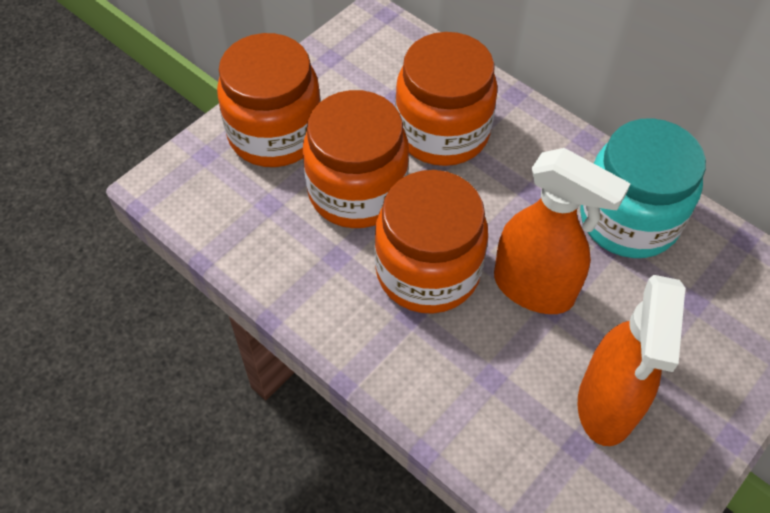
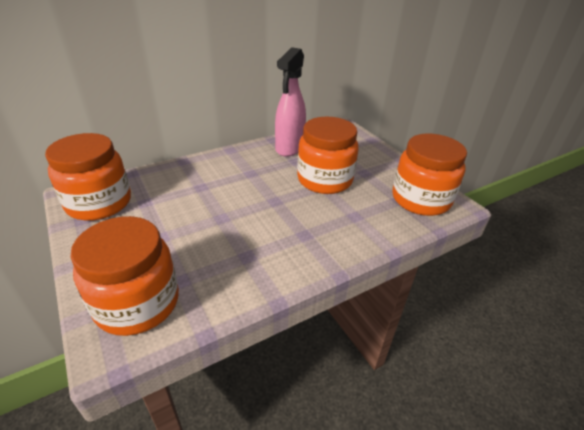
orange spray bottle: [494,148,631,314] [578,275,685,446] = 2 -> none = 0
pink spray bottle: none = 0 -> [275,47,306,157] = 1
turquoise jar: [580,118,706,258] = 1 -> none = 0

